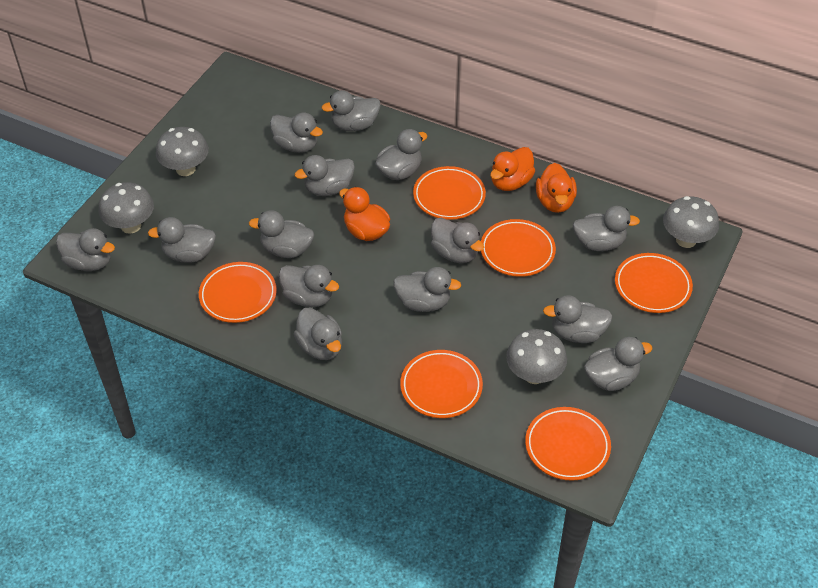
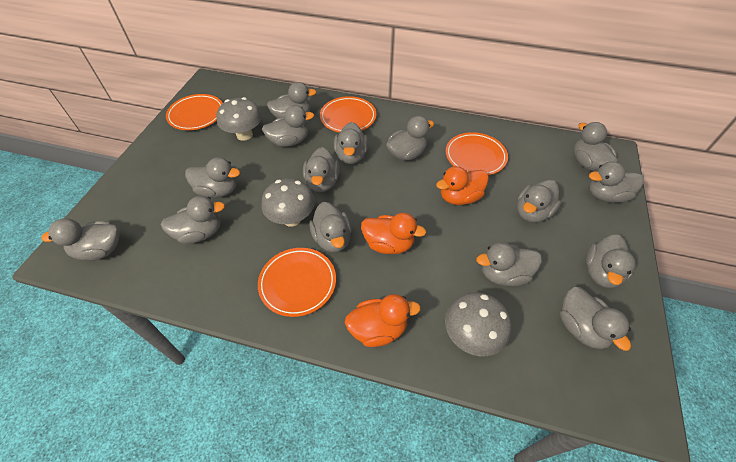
grey duck: [56,228,115,271] [148,217,216,263] [249,210,314,258] [270,112,323,153] [279,265,339,307] [294,308,342,360] [295,155,355,196] [321,90,380,131] [375,129,427,180] [393,267,461,312] [431,218,484,263] [543,295,612,343] [573,206,640,251] [584,337,652,391] = 14 -> [41,218,119,260] [161,196,225,244] [185,157,240,198] [262,105,314,147] [267,82,317,118] [303,147,340,192] [309,202,352,253] [334,122,368,164] [386,116,434,161] [476,242,542,286] [517,180,561,223] [560,287,631,351] [573,122,618,171] [586,235,635,288] [589,161,644,203] = 15
grey mushroom: [99,182,154,234] [156,127,209,176] [506,329,567,384] [663,196,719,248] = 4 -> [216,97,262,141] [261,178,315,227] [445,292,511,356] = 3
orange plate: [199,262,277,323] [400,350,483,418] [413,166,486,220] [481,219,556,277] [525,407,611,481] [615,253,693,313] = 6 -> [166,94,222,130] [258,248,336,317] [320,96,376,133] [446,132,508,175] = 4

